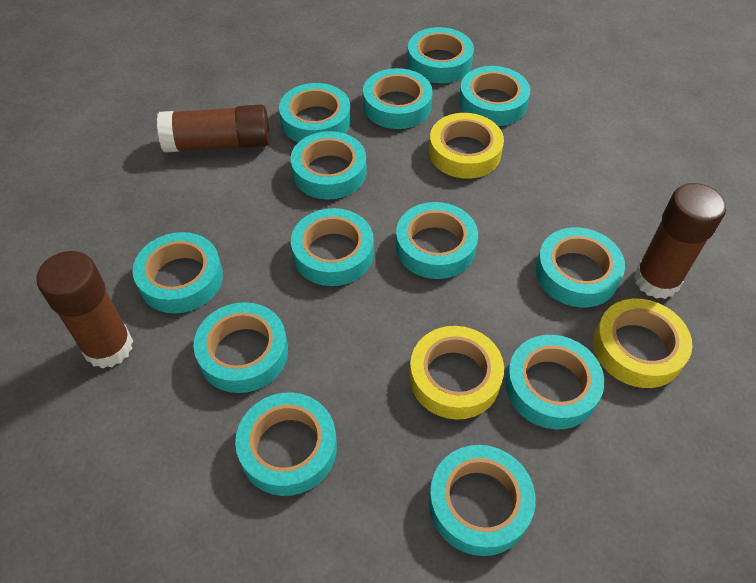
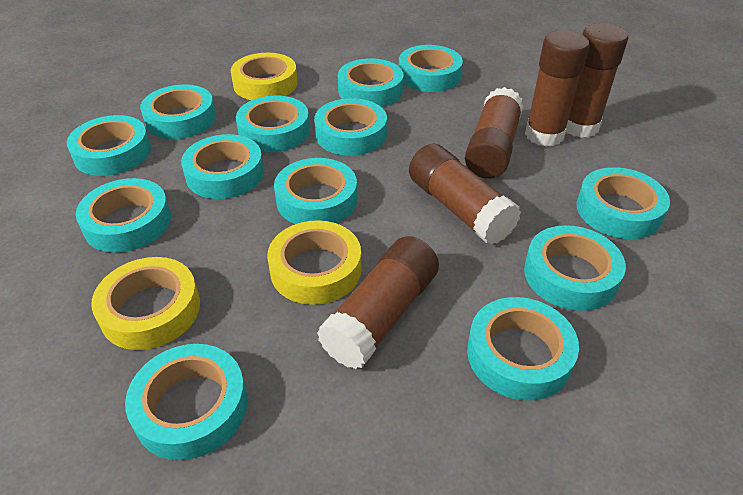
brown glue stick: [36,251,133,369] [157,105,270,153] [634,183,726,299] = 3 -> [317,236,439,369] [409,143,521,245] [465,87,524,179] [525,30,589,147] [566,23,629,138] = 5

